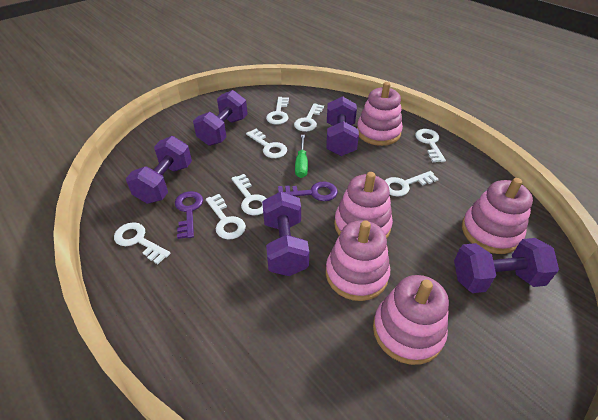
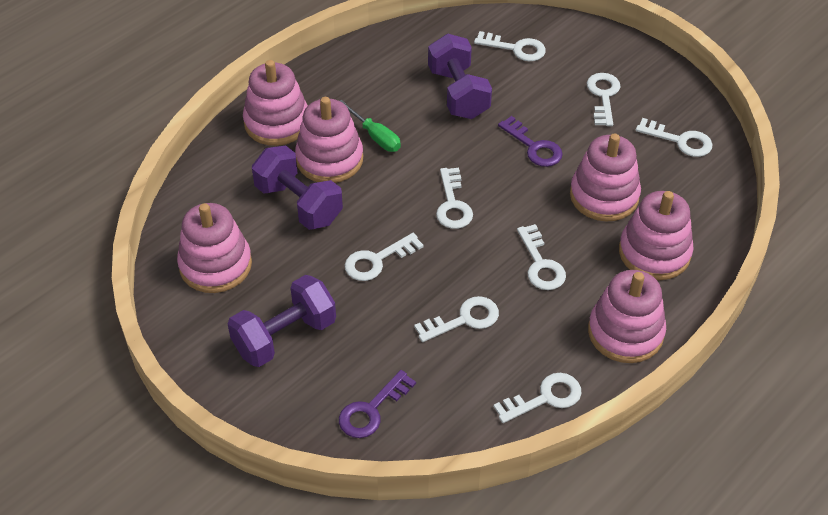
pink stacking toy: [326,220,390,301] [334,172,393,239] [357,82,403,146] [373,275,449,365] [462,178,533,254] = 5 -> [177,203,252,293] [243,60,308,146] [295,97,363,183] [570,133,641,221] [588,270,666,363] [619,191,693,280] = 6
purple dumbbell: [126,136,192,204] [193,90,248,146] [262,192,309,276] [326,96,359,156] [454,238,559,293] = 5 -> [228,275,336,367] [252,146,343,230] [428,34,492,119] = 3

